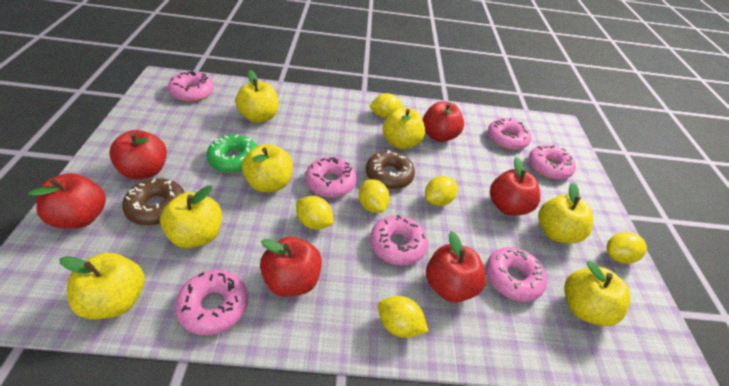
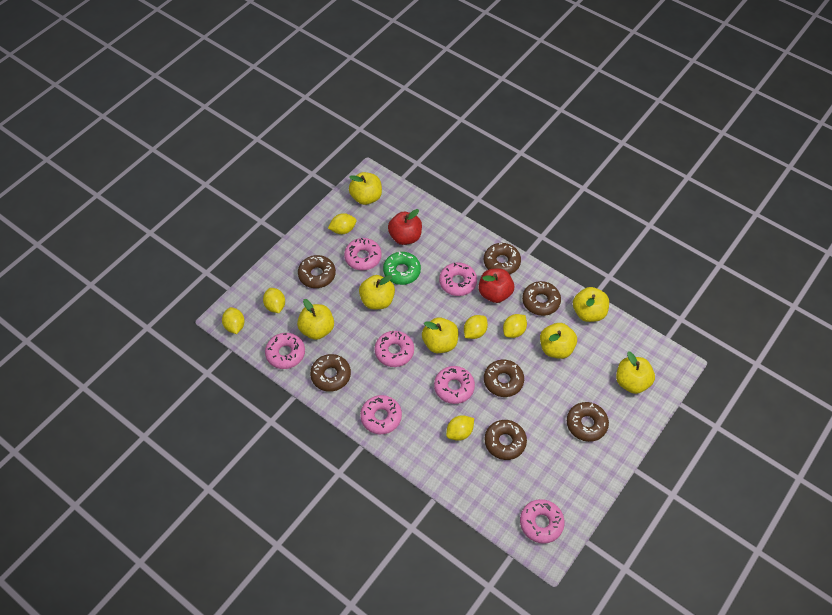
brown donut: [122,178,185,225] [366,150,415,189] = 2 -> [298,255,336,288] [310,354,351,392] [484,243,521,274] [484,360,524,397] [485,420,527,460] [522,281,561,316] [567,402,609,442] = 7
red apple: [28,173,106,229] [109,130,167,180] [260,236,322,297] [423,101,464,142] [426,231,486,303] [490,157,540,216] = 6 -> [388,209,422,245] [479,268,514,303] = 2

